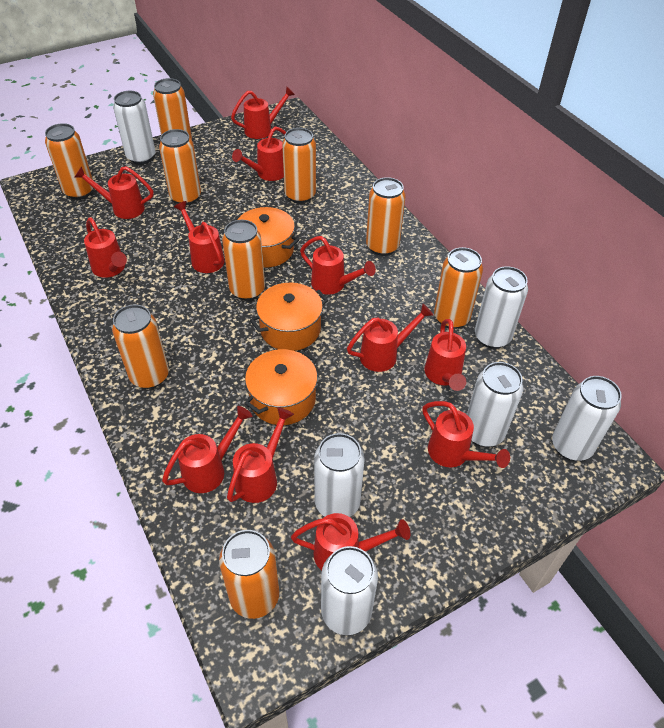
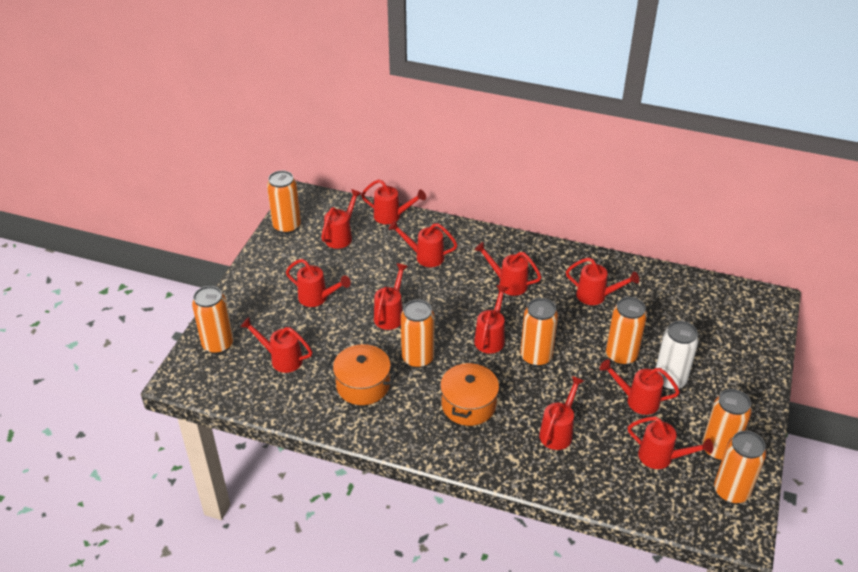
orange can: [45,123,93,199] [112,304,169,389] [153,78,192,140] [159,129,201,205] [219,530,279,619] [222,220,265,300] [282,128,316,203] [366,177,406,256] [434,247,483,329] = 9 -> [192,286,234,354] [267,171,301,234] [401,300,434,368] [520,298,558,367] [606,297,647,365] [702,389,752,461] [714,431,766,504] = 7
orange pot: [232,207,299,268] [244,349,318,425] [250,283,328,351] = 3 -> [327,344,398,405] [440,361,499,426] = 2
white can: [113,91,155,164] [314,433,365,517] [321,546,378,635] [467,362,523,447] [475,266,528,349] [552,376,622,461] = 6 -> [656,321,699,390] = 1

